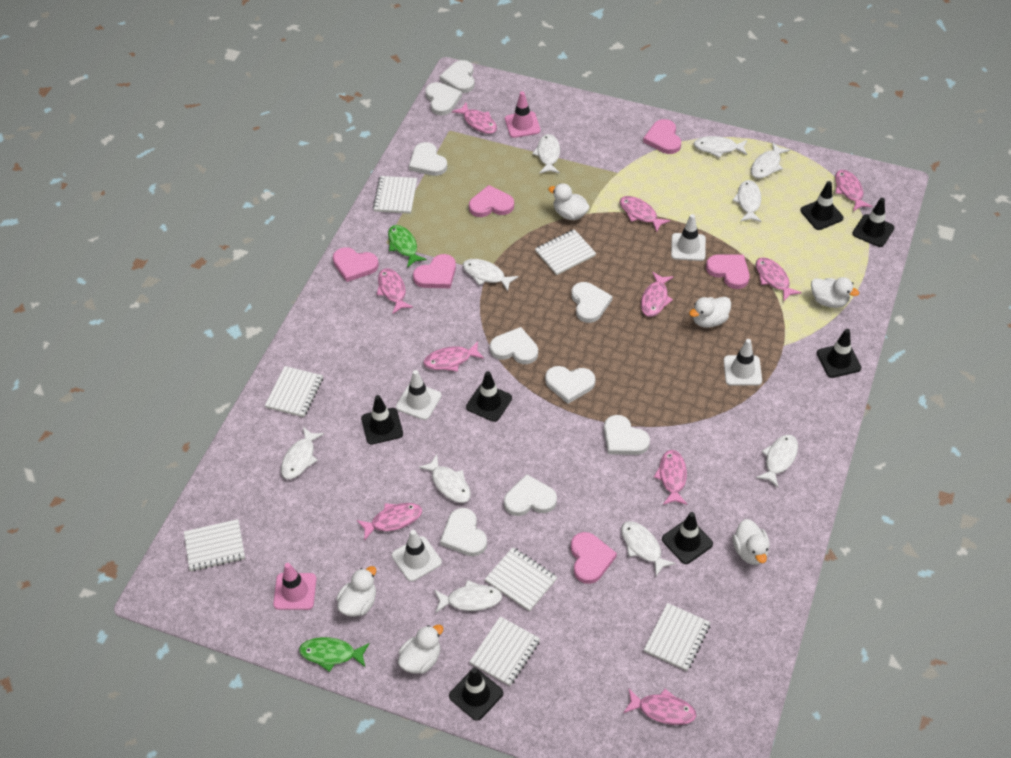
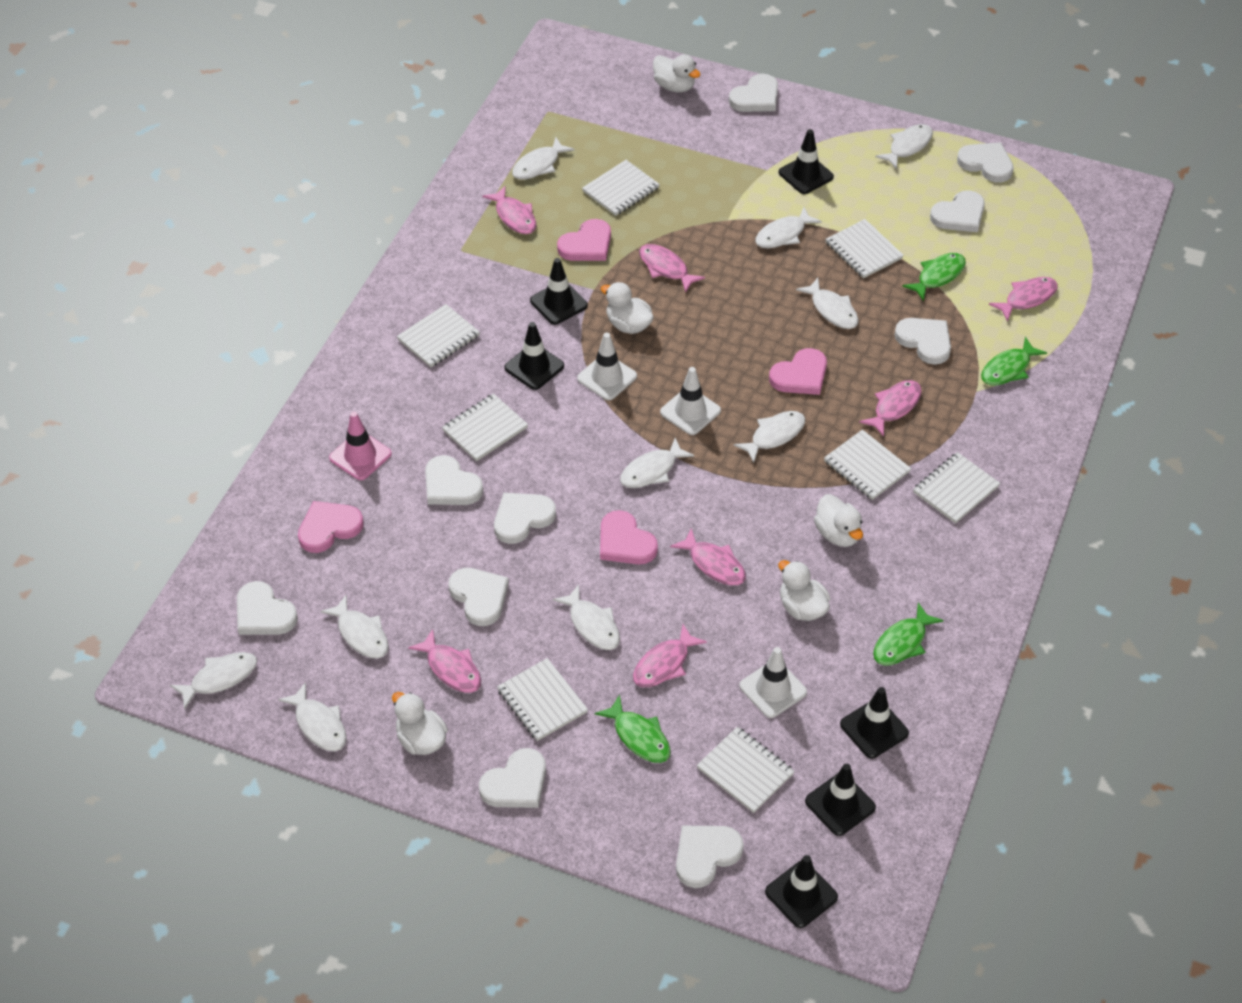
black traffic cone: [361,395,403,444] [449,668,503,721] [466,371,512,422] [662,512,713,564] [800,181,844,230] [817,329,861,378] [852,198,895,247] = 7 -> [504,322,564,390] [530,258,588,325] [765,855,838,928] [779,129,834,194] [805,764,876,836] [840,687,909,758] = 6
green fish: [299,637,370,672] [388,225,427,268] = 2 -> [595,695,671,763] [873,603,944,665] [902,253,966,301] [981,337,1047,386] = 4
pink fish: [357,503,422,541] [377,268,413,314] [423,341,484,372] [452,103,497,134] [620,196,670,233] [623,689,696,725] [641,272,673,317] [654,450,687,505] [756,257,802,301] [835,170,873,211] = 10 -> [408,629,481,693] [482,185,536,234] [633,624,707,687] [639,244,705,293] [670,528,746,585] [859,380,922,437] [989,277,1058,322] = 7
pink heart: [333,247,379,282] [413,254,456,288] [469,185,514,217] [571,532,617,584] [643,119,681,154] [706,255,750,289] = 6 -> [298,501,364,553] [557,219,611,261] [600,510,658,565] [769,348,827,395] = 4
pink traffic cone: [273,563,316,610] [505,91,541,138] = 2 -> [329,412,392,480] = 1
white duck: [336,566,376,617] [398,624,443,674] [548,183,590,220] [689,297,731,328] [733,519,770,565] [811,277,859,308] = 6 -> [392,692,448,755] [601,282,654,334] [653,55,701,93] [778,560,830,621] [814,494,863,547] = 5
white heart: [409,142,447,176] [426,82,462,116] [439,60,475,93] [440,508,487,556] [490,327,538,364] [504,474,557,516] [545,366,595,404] [571,282,613,323] [604,415,650,455] = 9 -> [237,581,298,635] [425,455,483,505] [448,568,509,626] [479,748,546,808] [494,493,556,544] [676,826,744,888] [729,74,778,112] [895,318,951,365] [930,190,985,232] [957,142,1014,183] = 10
white notebook: [184,519,245,571] [265,366,323,417] [373,176,417,214] [469,616,540,686] [485,547,557,611] [535,229,596,275] [644,603,711,671] = 7 -> [397,304,480,367] [442,393,528,461] [497,658,588,741] [582,160,660,216] [697,726,795,813] [824,430,911,500] [825,219,904,278] [913,452,1000,523] = 8
white traffic cone: [392,530,442,582] [396,370,441,420] [671,214,706,261] [724,339,762,386] = 4 -> [577,333,637,400] [660,367,721,435] [739,647,807,718] = 3

